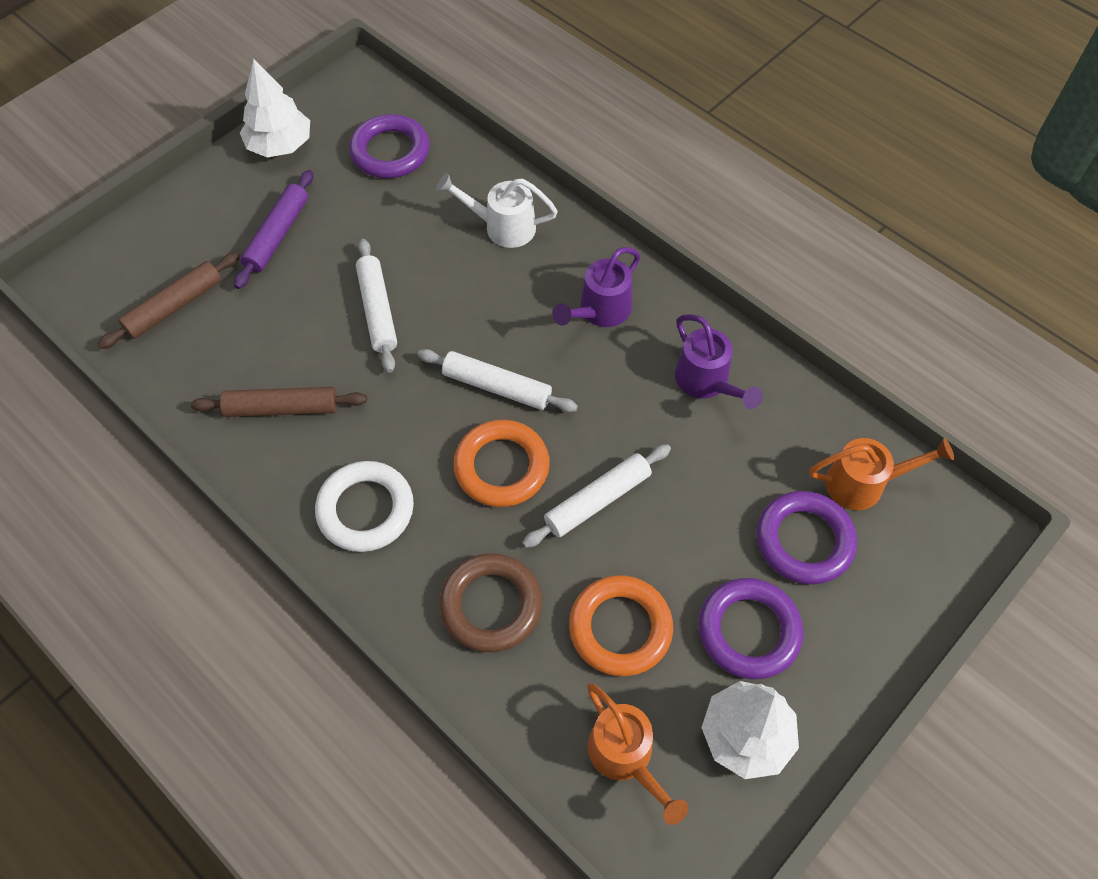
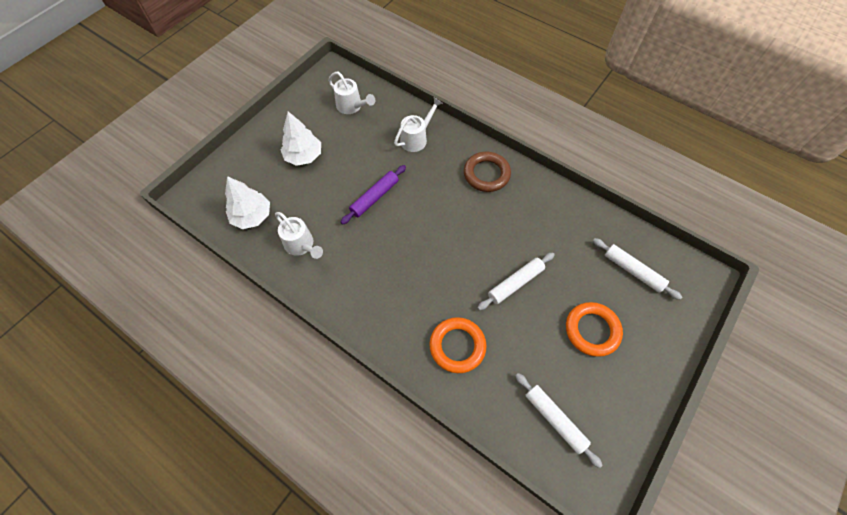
brown rolling pin: [97,252,240,349] [191,387,367,417] = 2 -> none = 0
orange watering can: [587,683,688,825] [809,438,954,510] = 2 -> none = 0
purple ring: [349,114,430,178] [698,578,803,679] [756,491,857,584] = 3 -> none = 0
purple watering can: [552,247,641,327] [675,314,763,409] = 2 -> none = 0
white ring: [315,461,414,552] = 1 -> none = 0
white watering can: [436,173,558,248] = 1 -> [275,212,323,259] [328,72,375,114] [394,98,443,152] = 3

